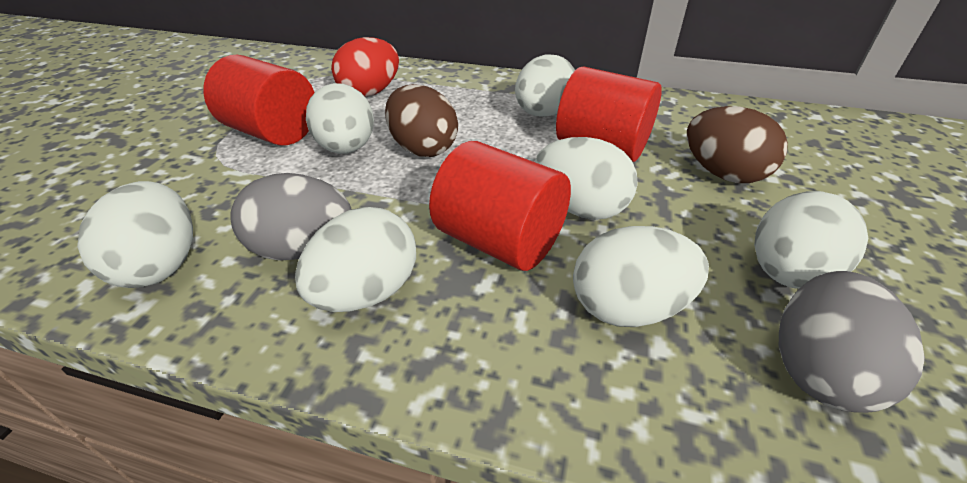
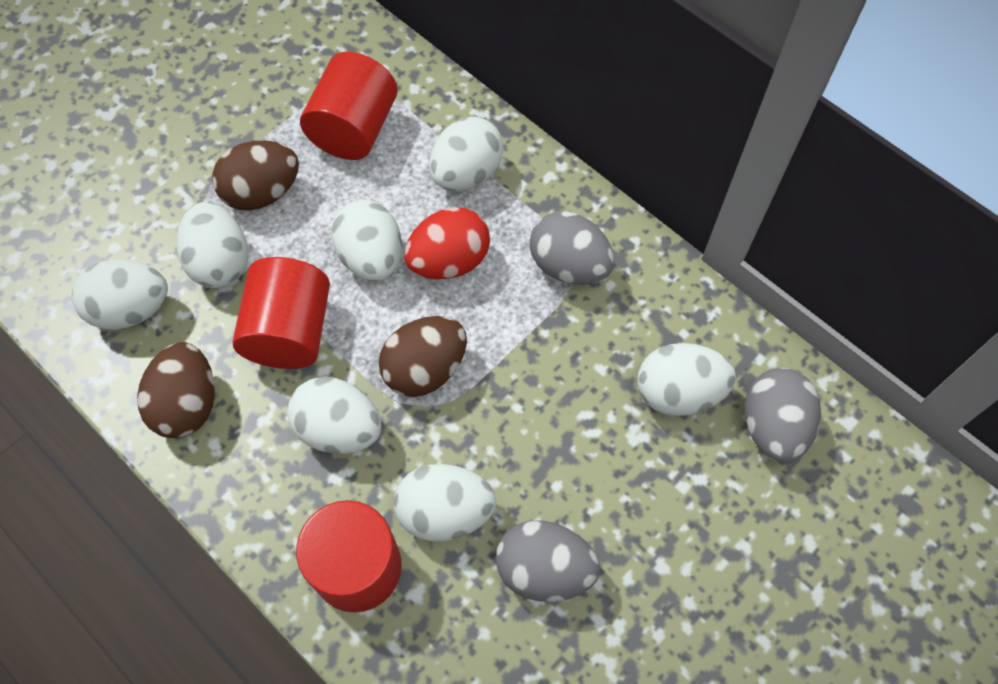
brown egg: [385,84,458,157] [687,106,788,183] = 2 -> [137,342,215,438] [212,140,299,211] [379,316,467,397] = 3
grey egg: [231,173,352,261] [779,271,925,413] = 2 -> [495,520,600,602] [529,211,614,285] [745,368,821,463] = 3

